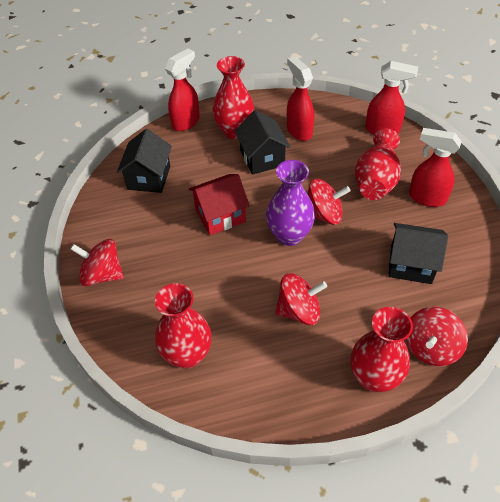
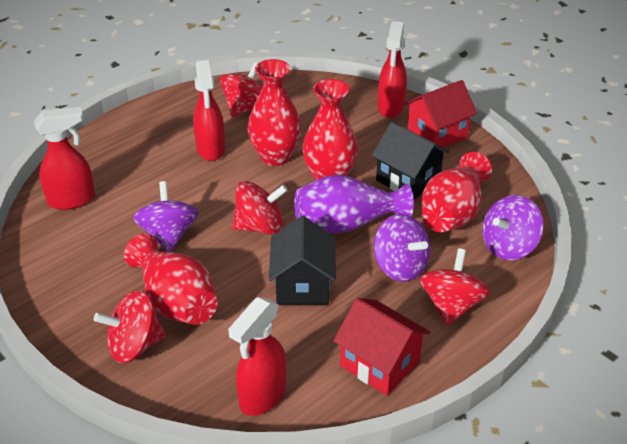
black house: [117,129,172,193] [235,110,291,175] [388,223,448,284] = 3 -> [269,216,336,305] [372,122,449,200] = 2
purple spinning top: none = 0 -> [133,181,199,252] [374,214,430,282] [482,195,544,260] = 3
red house: [189,174,250,235] = 1 -> [333,298,430,396] [404,80,477,149] = 2

